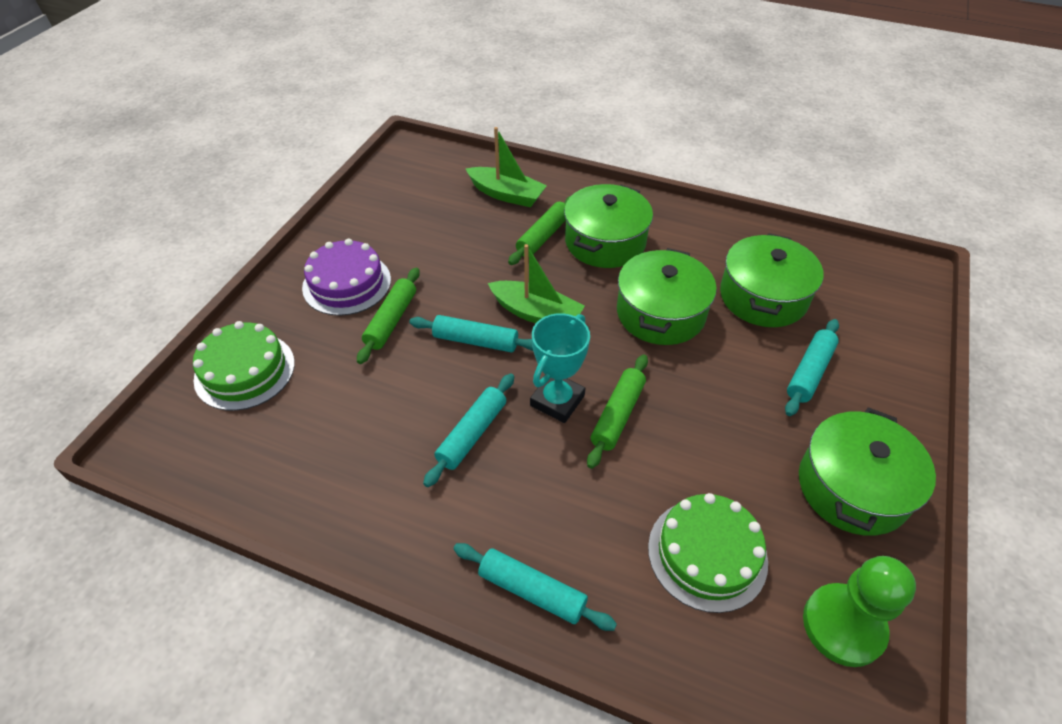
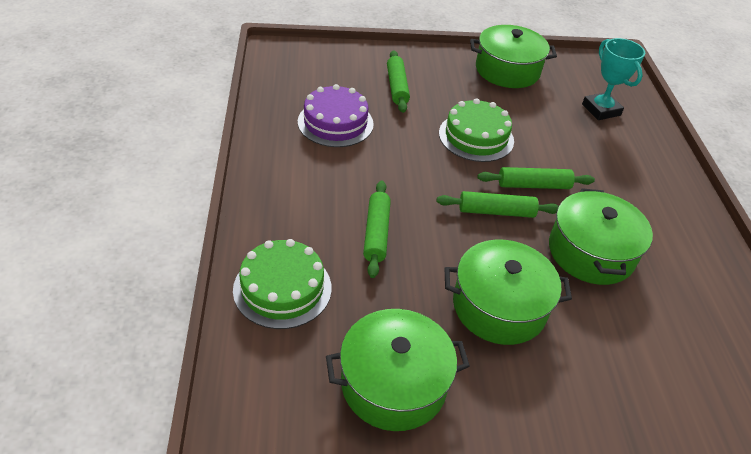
green boat: [466,127,547,207] [488,244,585,323] = 2 -> none = 0
green pawn: [803,556,916,667] = 1 -> none = 0
green rolling pin: [357,267,420,364] [508,196,571,265] [587,355,648,469] = 3 -> [363,181,391,278] [387,50,410,113] [437,191,559,218] [477,167,595,189] = 4
turquoise rolling pin: [409,315,533,353] [423,374,514,487] [454,543,617,631] [785,319,839,416] = 4 -> none = 0

